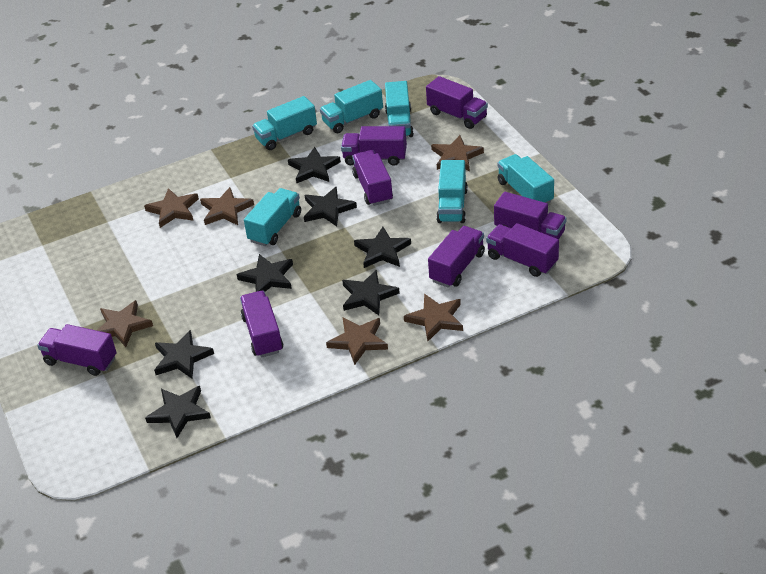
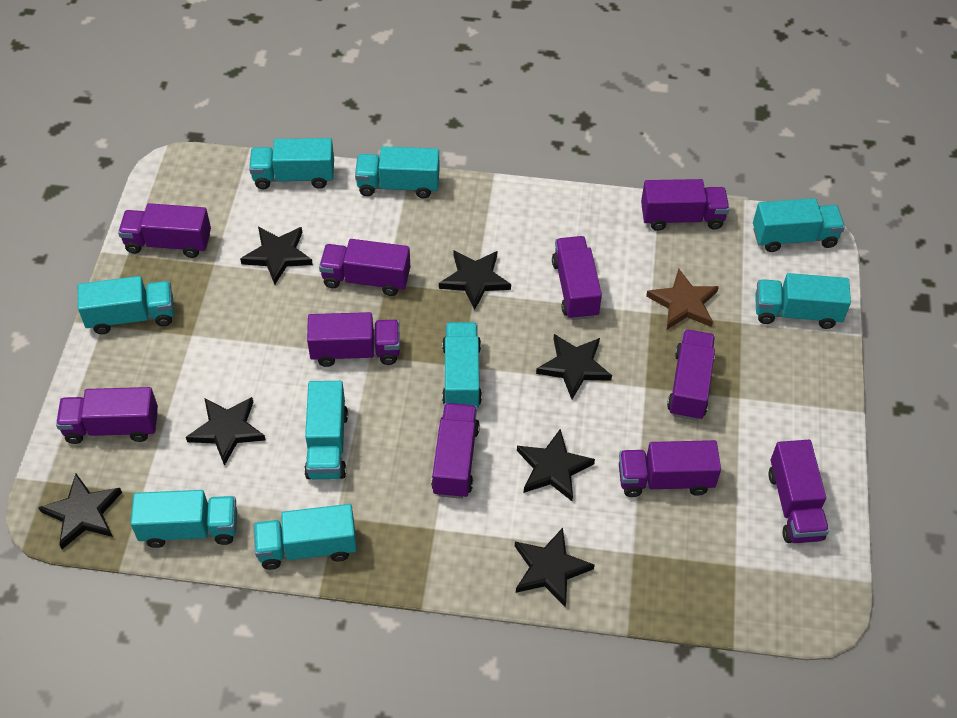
brown star: [96,300,153,347] [144,188,199,228] [200,187,254,225] [326,317,388,365] [404,294,463,341] [431,135,484,172] = 6 -> [646,269,719,329] = 1
purple truck: [37,324,117,376] [240,291,283,358] [341,126,407,166] [352,150,393,206] [426,76,488,129] [428,226,485,287] [486,223,559,277] [494,192,567,239] = 8 -> [56,387,158,444] [118,203,211,258] [307,312,400,367] [319,239,410,296] [431,403,480,499] [552,236,602,320] [619,440,721,497] [641,179,729,231] [667,329,715,420] [768,440,829,543] = 10
turquoise truck: [244,188,301,246] [252,96,317,150] [320,80,383,133] [385,81,414,137] [436,160,468,223] [497,154,554,204] = 6 -> [78,276,174,334] [131,490,237,548] [249,138,334,189] [254,504,357,570] [304,381,348,479] [355,146,440,198] [442,322,482,408] [753,198,845,252] [755,273,851,329] = 9

